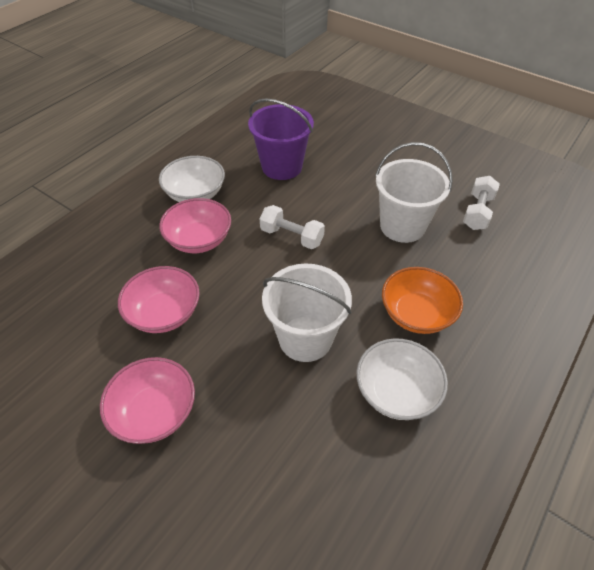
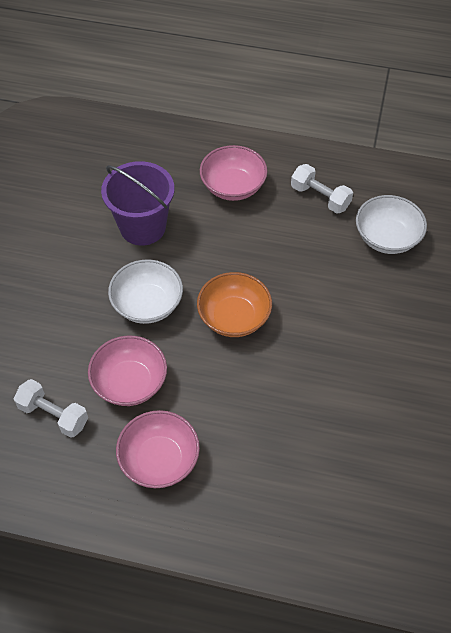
white bucket: [262,263,352,362] [375,142,453,243] = 2 -> none = 0

